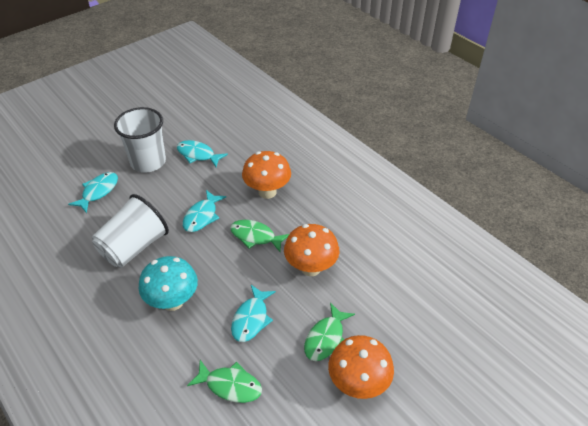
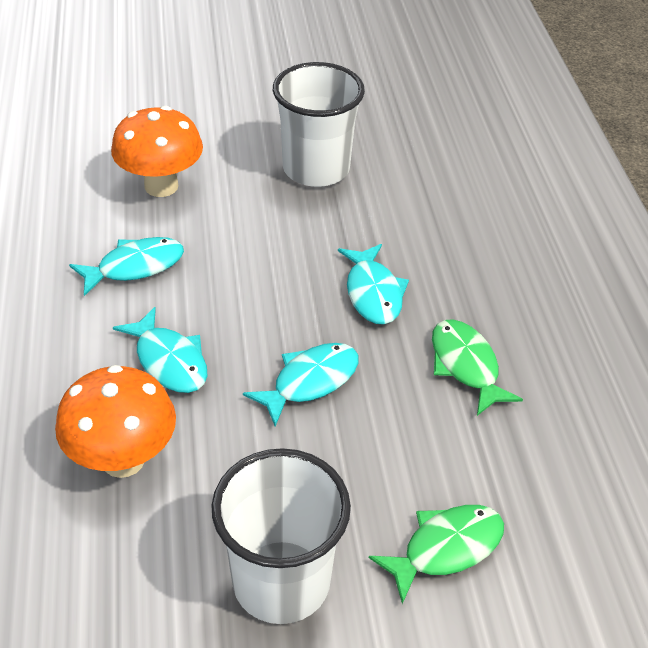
green fish: [187,360,262,403] [230,220,289,252] [304,302,355,361] = 3 -> [369,505,504,604] [432,319,523,416] = 2
orange mushroom: [242,151,291,199] [284,224,339,276] [328,335,394,399] = 3 -> [55,365,176,478] [111,106,203,197] = 2
turquoise mushroom: [139,256,198,311] = 1 -> none = 0

